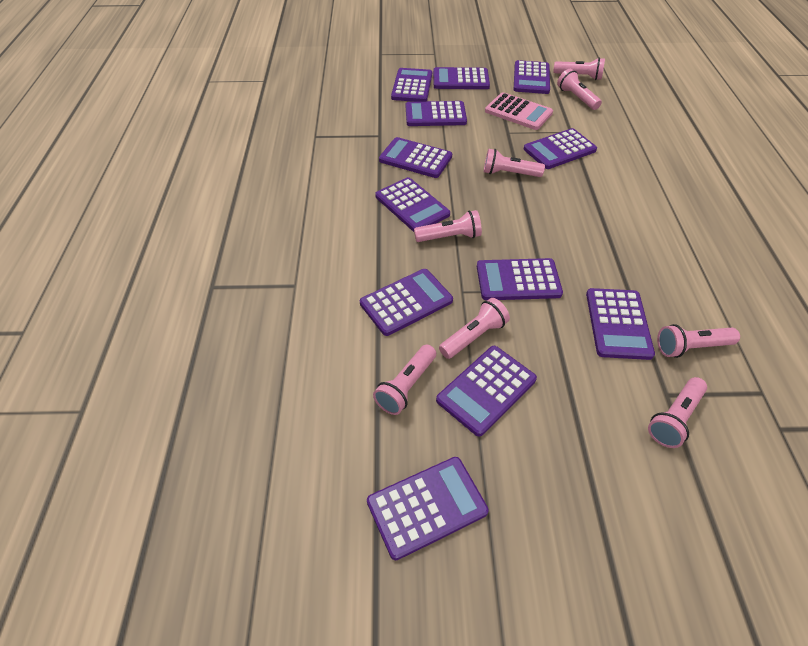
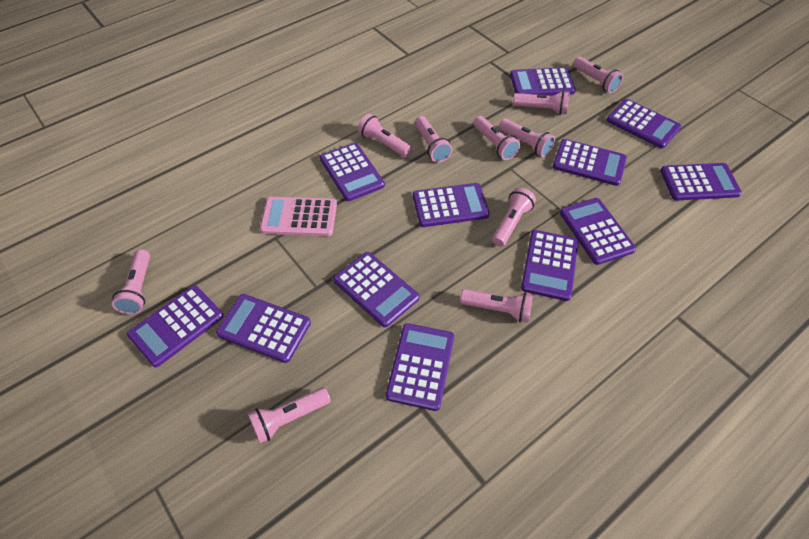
pink flashlight: [373,345,436,415] [414,210,482,242] [439,298,510,359] [484,149,545,177] [553,57,605,80] [557,69,602,110] [648,377,707,448] [657,324,740,358] = 8 -> [112,249,150,315] [248,387,331,443] [358,114,412,157] [415,116,452,162] [460,289,533,323] [473,116,520,160] [492,187,536,247] [499,118,555,157] [513,90,570,115] [573,57,623,93] = 10

